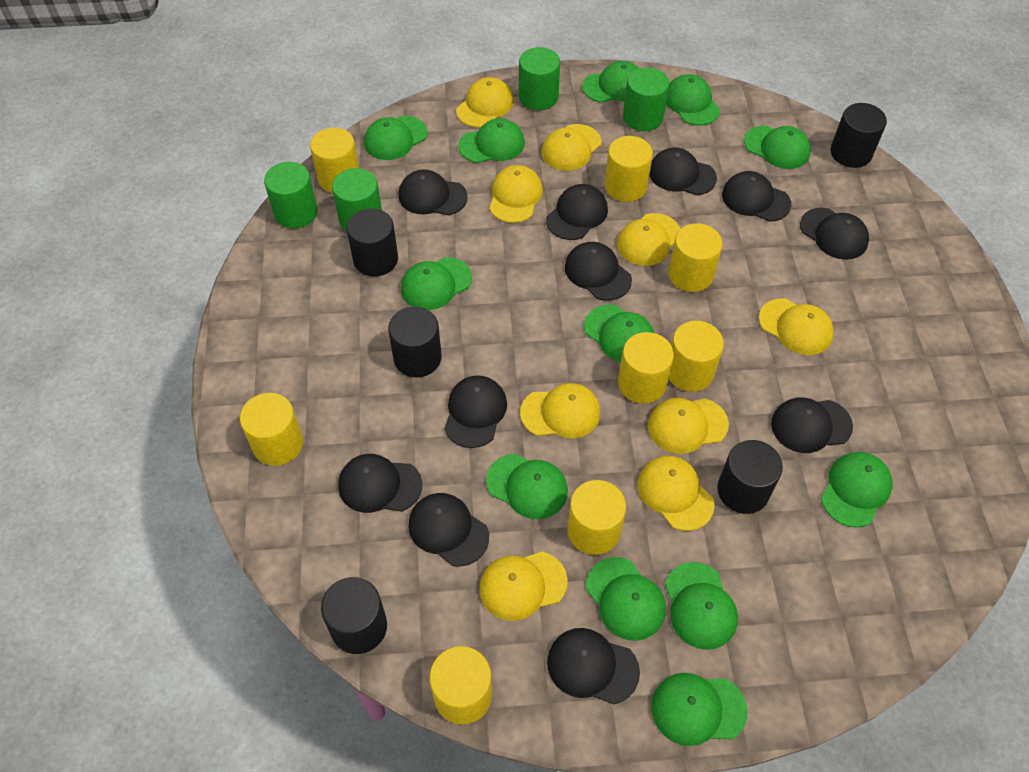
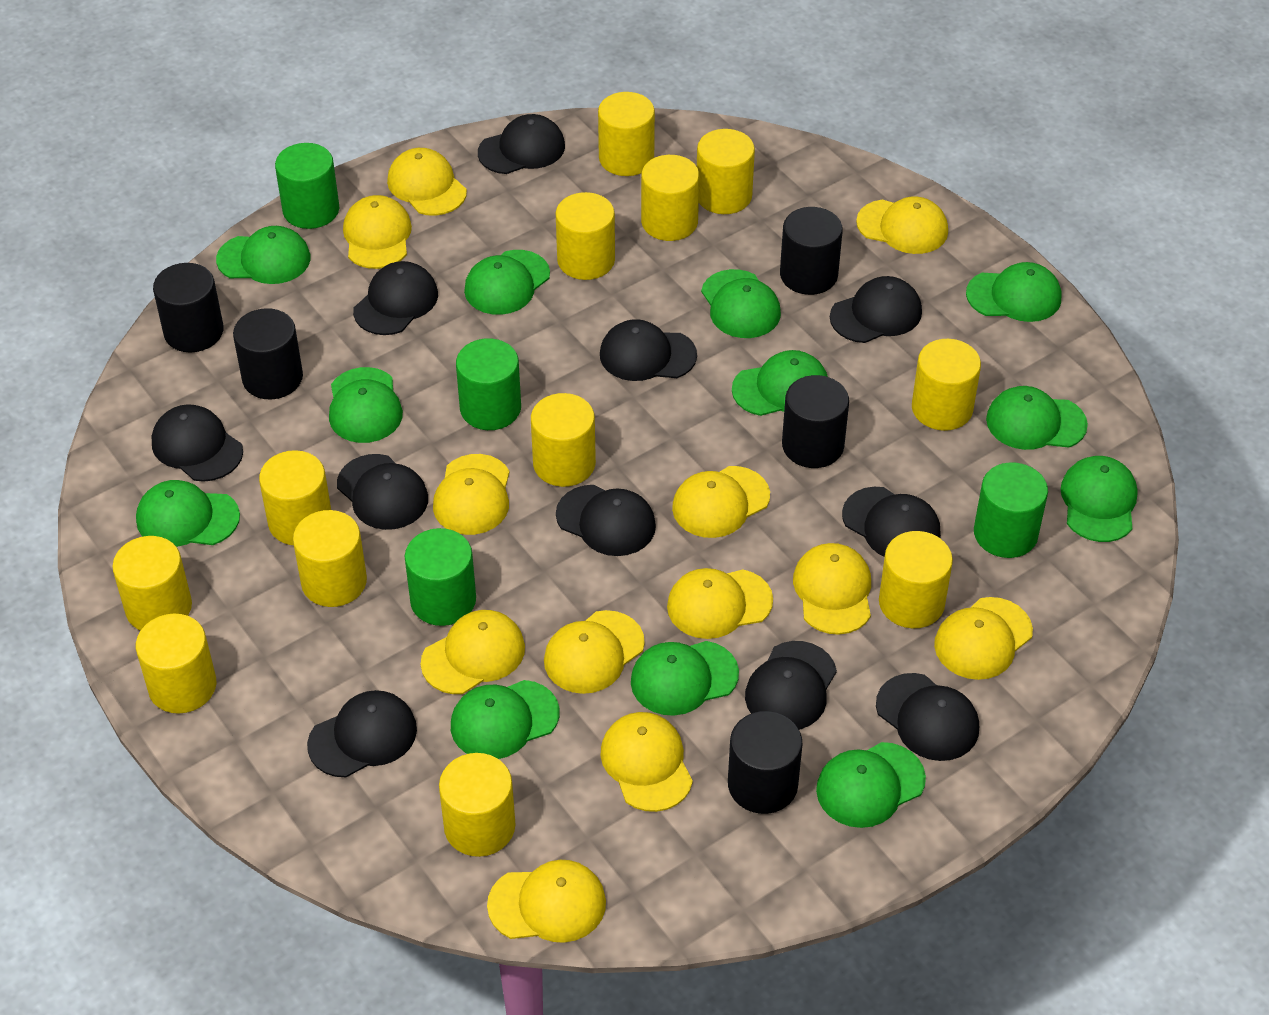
yellow cap: [456,77,514,128] [479,552,568,621] [489,165,543,223] [520,383,600,438] [542,124,601,171] [617,213,680,266] [638,456,715,531] [648,398,729,454] [759,298,834,355] = 9 -> [343,195,412,269] [387,148,467,216] [421,610,525,694] [433,454,510,535] [487,860,606,943] [544,610,645,694] [600,712,693,812] [667,568,773,639] [672,466,770,538] [793,543,871,635] [856,196,948,254] [934,597,1033,680] = 12
yellow cylinder: [240,393,303,466] [310,128,359,193] [429,646,492,725] [567,480,626,555] [605,136,653,202] [618,332,674,404] [668,223,723,292] [669,321,724,392] = 8 -> [112,536,192,631] [136,614,216,714] [259,450,331,545] [293,510,367,607] [439,753,515,857] [531,393,596,487] [556,192,615,280] [598,92,655,176] [641,155,699,241] [697,129,755,214] [879,531,953,628] [912,339,981,431] = 12

